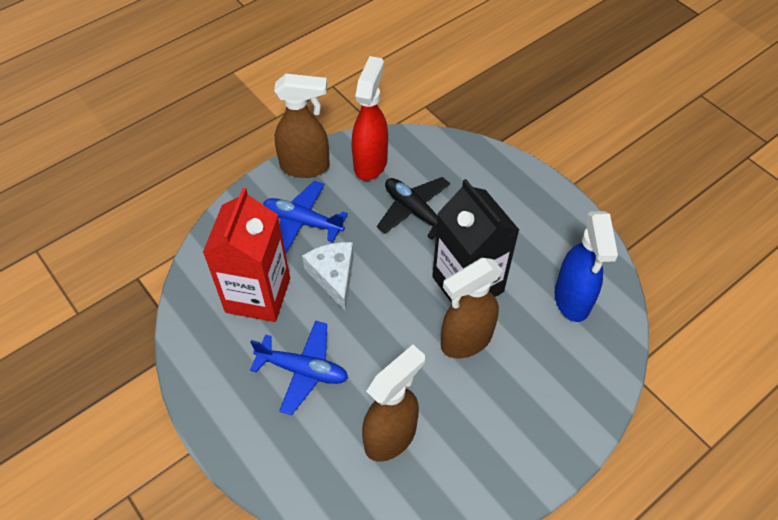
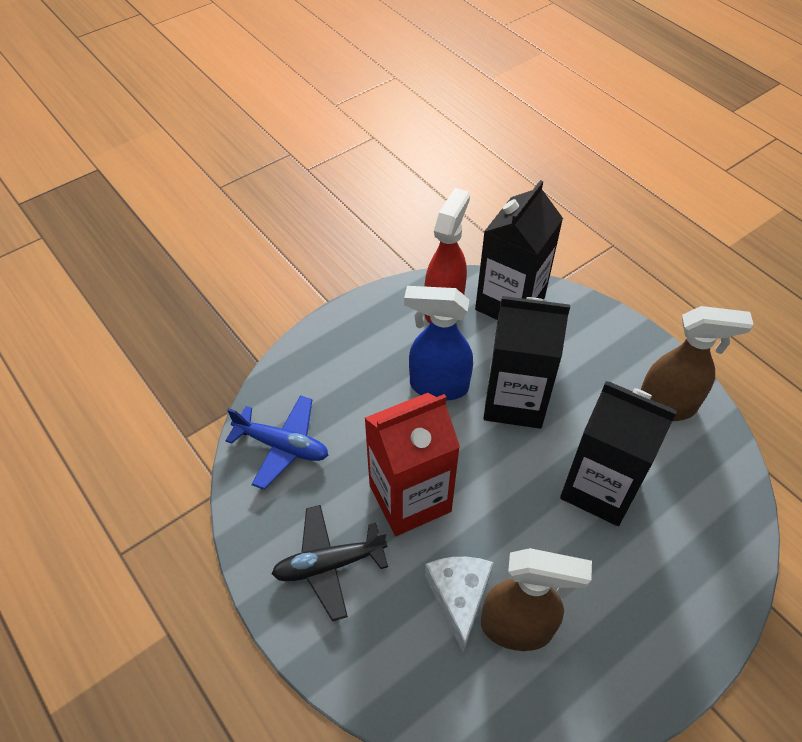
black carton: [432,179,519,303] = 1 -> [475,180,563,320] [483,296,570,429] [560,381,677,526] = 3
blue plane: [250,321,348,415] [263,181,348,254] = 2 -> [225,395,328,490] = 1
brown spray bottle: [274,74,330,178] [362,345,425,462] [441,258,503,358] = 3 -> [481,548,592,651] [641,306,754,421] = 2

